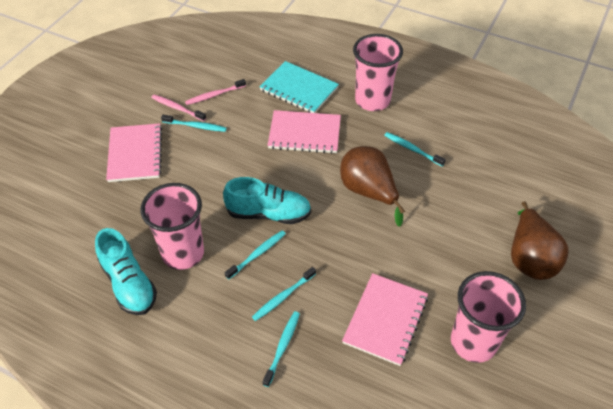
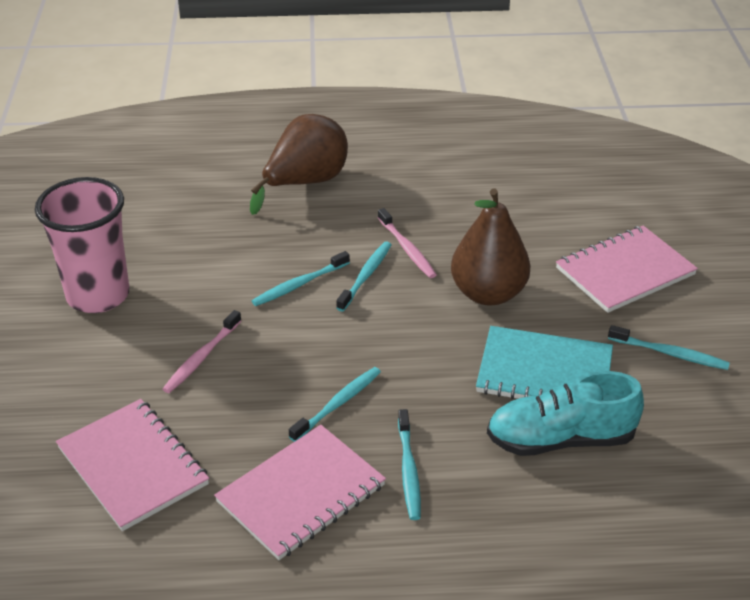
pink cup: [141,183,204,270] [353,34,403,111] [451,271,526,363] = 3 -> [35,177,129,313] = 1
turquoise shoe: [95,228,157,315] [223,177,311,224] = 2 -> [487,371,644,456] = 1

